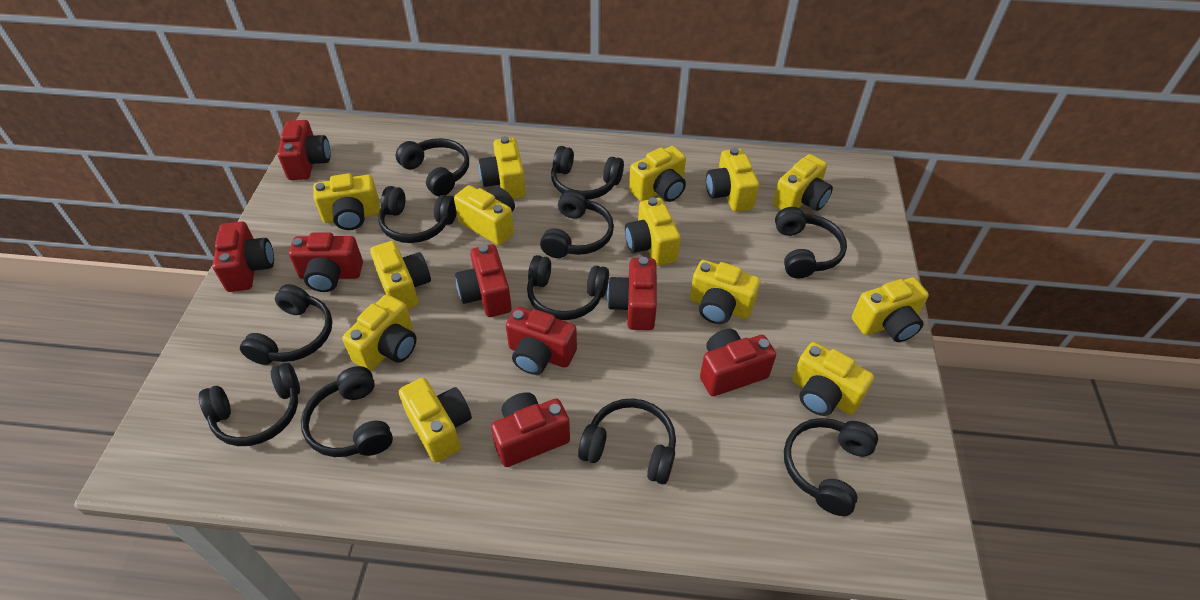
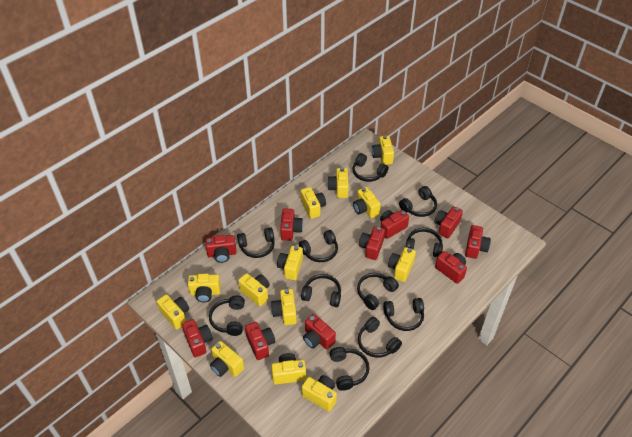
red camera: [212,221,274,292] [277,120,330,180] [289,232,363,292] [455,244,512,317] [491,392,570,467] [506,307,577,375] [607,257,657,330] [700,329,776,396] = 8 -> [182,319,213,357] [205,235,236,263] [245,322,275,360] [280,208,303,241] [303,314,336,349] [359,226,385,260] [380,210,409,239] [434,206,463,238] [435,251,467,284] [465,225,491,259] = 10

